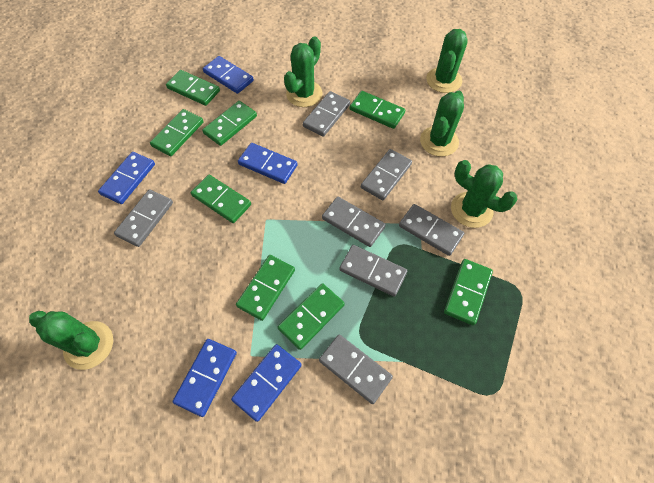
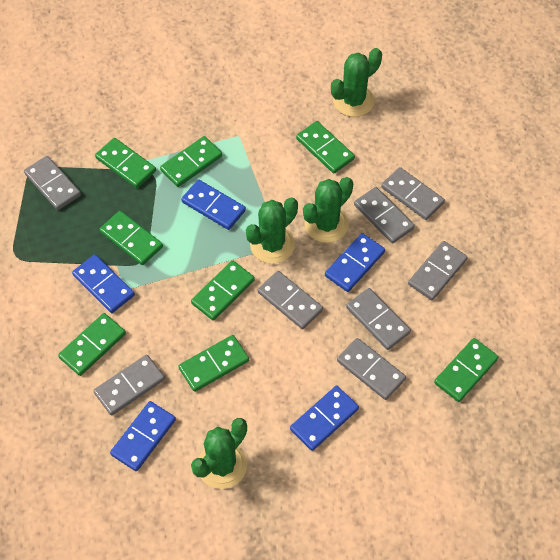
green cactus: [29,311,113,370] [284,36,323,107] [420,91,464,157] [426,29,468,93] [451,160,518,228] = 5 -> [191,418,247,489] [246,197,298,264] [303,177,353,243] [331,48,382,117] = 4
grey domino: [114,189,173,247] [303,91,350,137] [319,335,393,404] [322,197,386,247] [339,245,407,297] [361,149,412,200] [399,204,464,256] = 7 -> [24,156,81,210] [93,355,165,415] [258,271,323,329] [337,338,406,400] [346,288,411,350] [354,187,415,244] [381,167,445,220] [408,241,468,300] = 8

